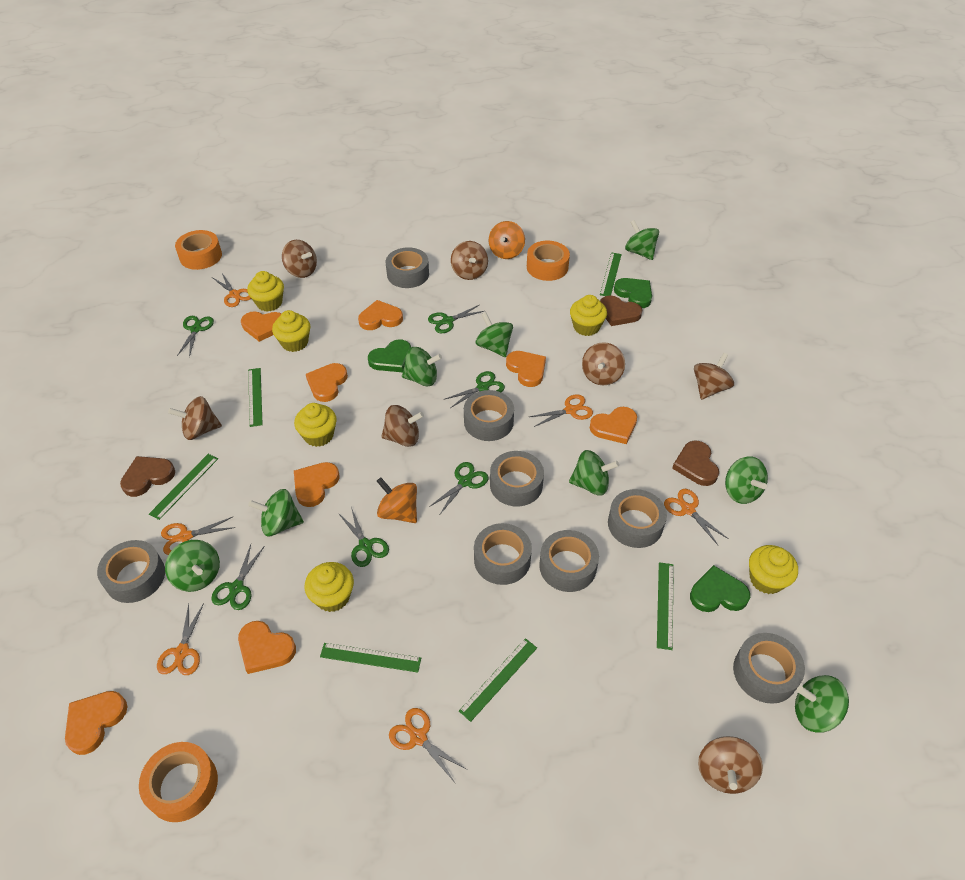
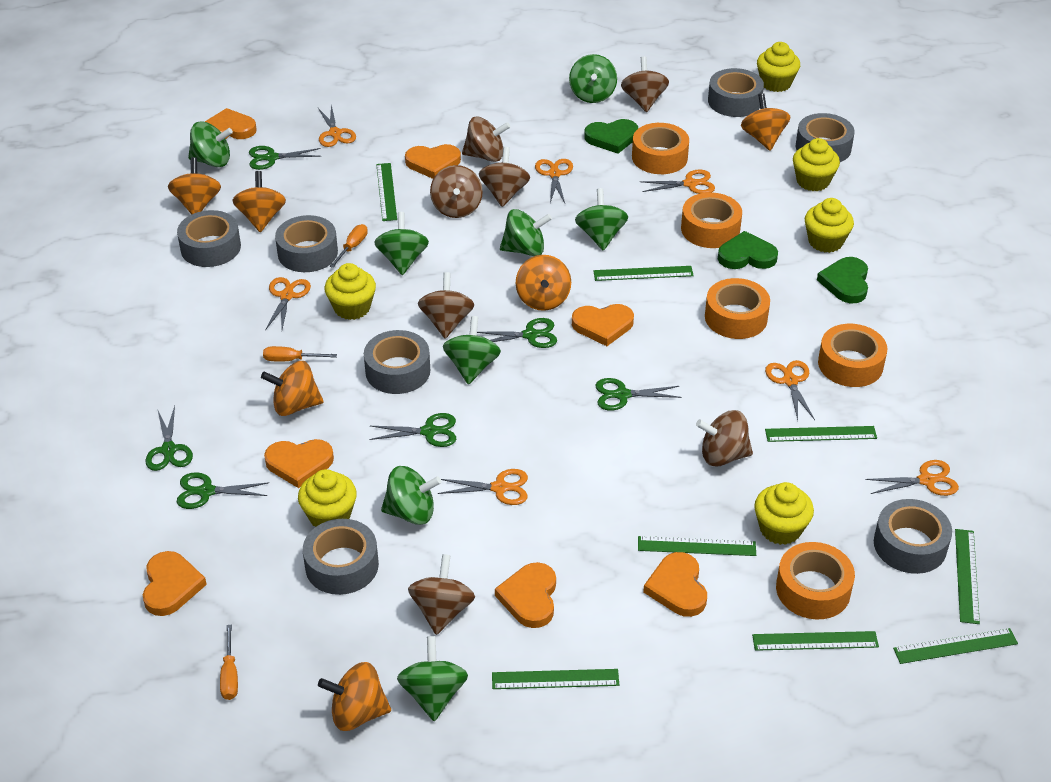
brown heart: [120,456,175,497] [600,295,642,326] [672,441,719,486] = 3 -> none = 0
green ruler: [149,454,218,520] [248,368,263,427] [320,643,421,673] [459,638,537,722] [600,252,622,296] [657,562,674,650] = 6 -> [376,163,397,221] [492,669,619,689] [594,266,694,281] [638,536,756,556] [752,631,879,651] [765,426,877,442] [893,628,1018,664] [955,529,980,624] = 8
grey tape: [97,540,165,603] [386,247,429,288] [464,390,514,441] [474,523,532,585] [490,451,544,507] [539,530,599,592] [608,489,667,548] [733,633,805,704] = 8 -> [177,210,241,267] [275,215,338,272] [303,519,379,595] [364,330,430,394] [708,68,764,117] [795,113,855,162] [874,499,952,574] = 7
orange heart: [65,691,127,755] [238,621,296,674] [241,311,282,342] [294,462,339,507] [306,363,348,402] [358,300,403,330] [506,351,546,387] [590,407,637,444] = 8 -> [143,551,207,616] [205,108,257,139] [264,439,334,488] [405,144,461,179] [495,562,556,628] [572,304,634,346] [643,552,707,617] = 7
orange scissors: [157,603,204,675] [161,517,235,555] [213,273,251,307] [389,708,467,784] [529,394,593,427] [664,489,728,545] = 6 -> [265,277,311,330] [318,104,356,147] [438,469,528,505] [535,159,573,203] [640,170,715,194] [765,360,815,420] [865,460,959,496] = 7
orange screwdriver: none = 0 -> [220,625,238,700] [263,346,337,361] [329,224,368,268] = 3
orange spinning top: [377,477,417,523] [489,221,525,259] = 2 -> [168,157,221,215] [233,171,286,232] [261,361,324,416] [318,662,391,731] [516,255,571,311] [741,93,790,151] = 6
orange tape: [139,742,218,822] [175,230,222,270] [527,241,570,281] = 3 -> [632,123,689,174] [681,192,742,248] [705,278,770,339] [776,542,855,619] [818,324,887,387] = 5

